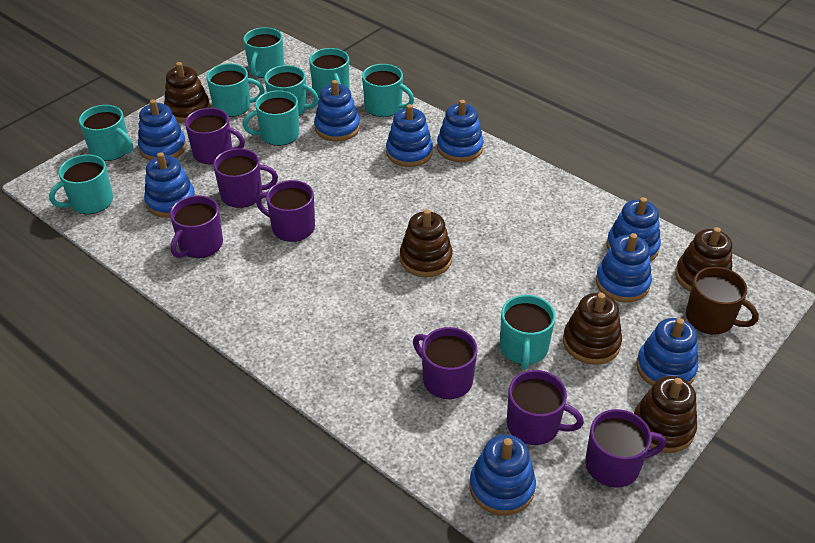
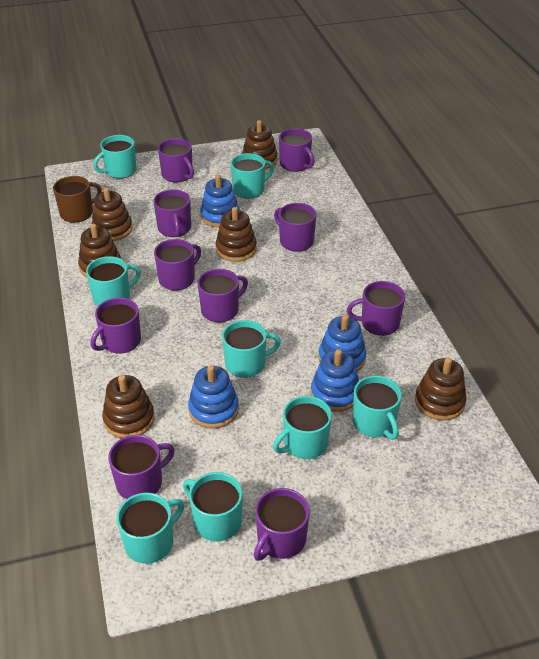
blue stacking toy: [138,99,187,160] [144,152,196,218] [314,80,360,141] [386,104,433,167] [437,100,484,162] [470,435,536,516] [596,233,652,303] [606,197,661,261] [636,318,698,386] = 9 -> [188,365,239,429] [200,175,239,227] [311,349,359,412] [318,315,366,372] = 4
brown stacking toy: [164,62,210,122] [400,209,453,277] [563,293,622,365] [634,376,697,453] [675,227,732,292] = 5 -> [78,224,121,277] [92,188,132,241] [102,375,155,438] [216,207,257,262] [242,120,278,169] [415,358,467,421] = 6
purple mug: [170,195,223,258] [185,108,245,164] [213,148,278,208] [256,180,315,242] [413,327,478,399] [507,370,584,445] [585,409,666,487] = 7 -> [90,298,141,354] [108,435,175,499] [153,189,191,237] [154,239,201,291] [158,138,194,182] [198,269,248,322] [254,488,310,561] [274,203,316,252] [279,129,315,172] [347,281,405,336] = 10
turquoise mug: [49,154,113,214] [79,105,133,161] [206,63,265,117] [243,27,284,78] [243,90,300,146] [264,65,319,116] [309,48,349,98] [362,64,414,117] [500,295,556,370] = 9 -> [86,256,141,306] [93,135,136,179] [116,493,184,564] [183,472,242,542] [222,320,281,378] [231,153,274,198] [273,396,332,459] [353,376,402,440] = 8

